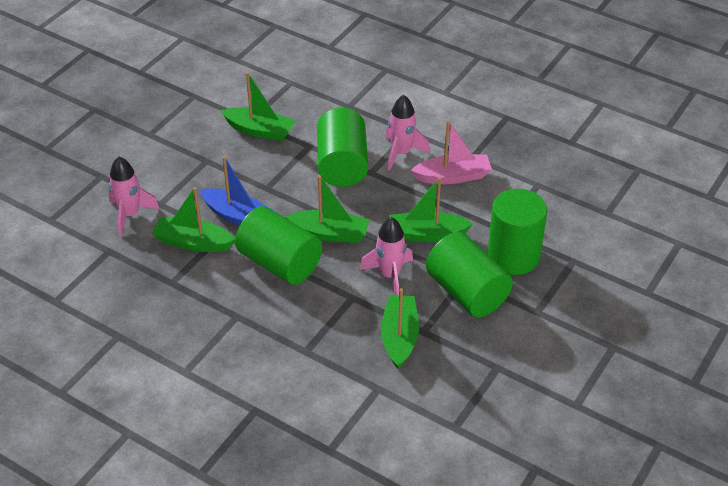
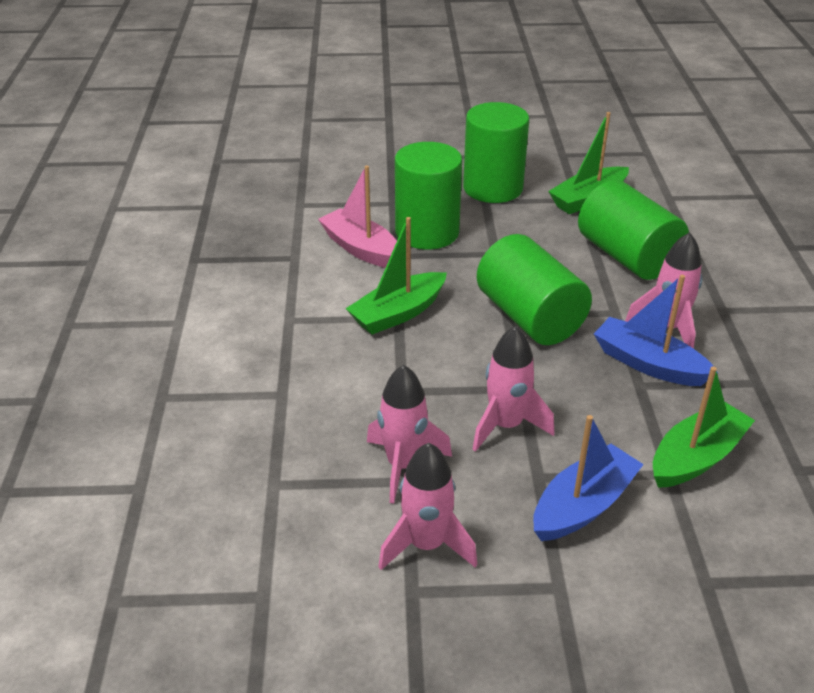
blue boat: [199,156,274,225] = 1 -> [533,415,644,541] [594,275,718,386] = 2
green boat: [152,187,235,252] [221,72,295,141] [285,175,370,243] [381,288,419,369] [389,177,473,242] = 5 -> [346,217,447,335] [548,112,629,214] [653,367,755,488] = 3
pink rocket: [109,156,160,236] [360,217,413,295] [385,95,430,171] = 3 -> [367,365,452,504] [378,443,477,570] [472,326,555,452] [625,232,702,349] = 4

